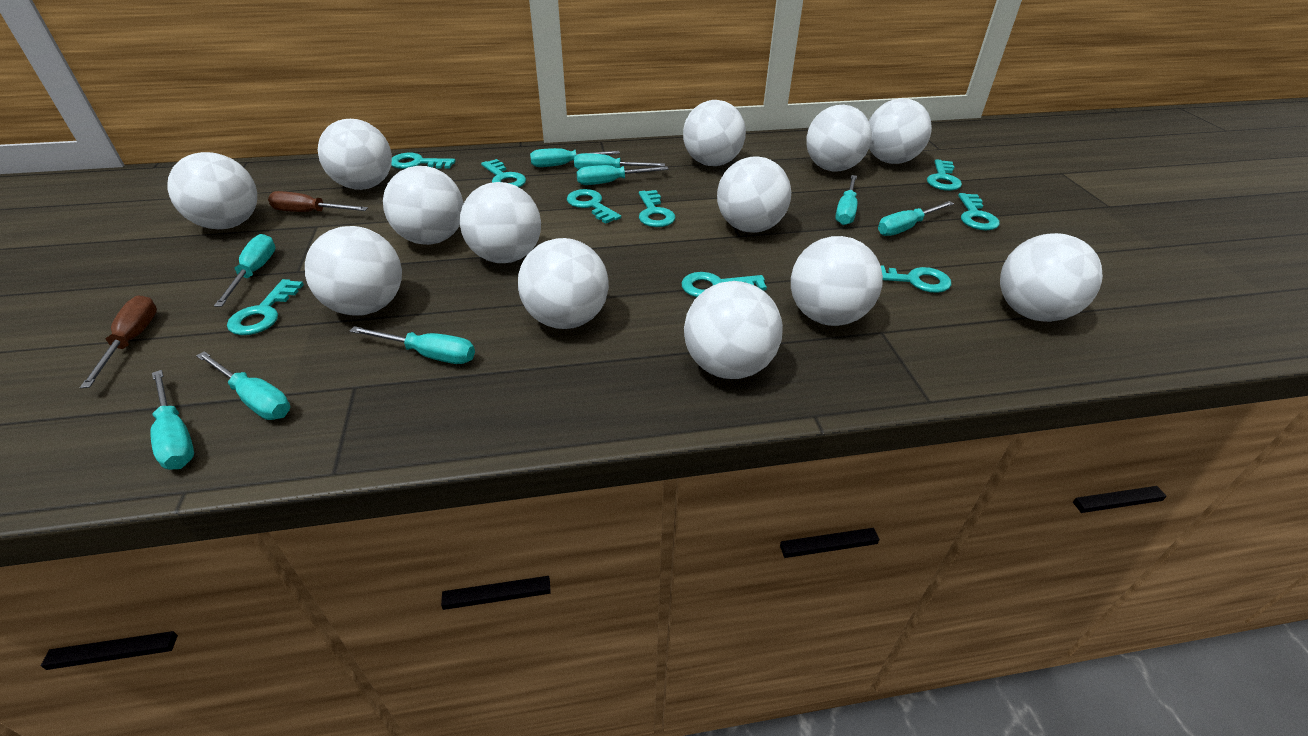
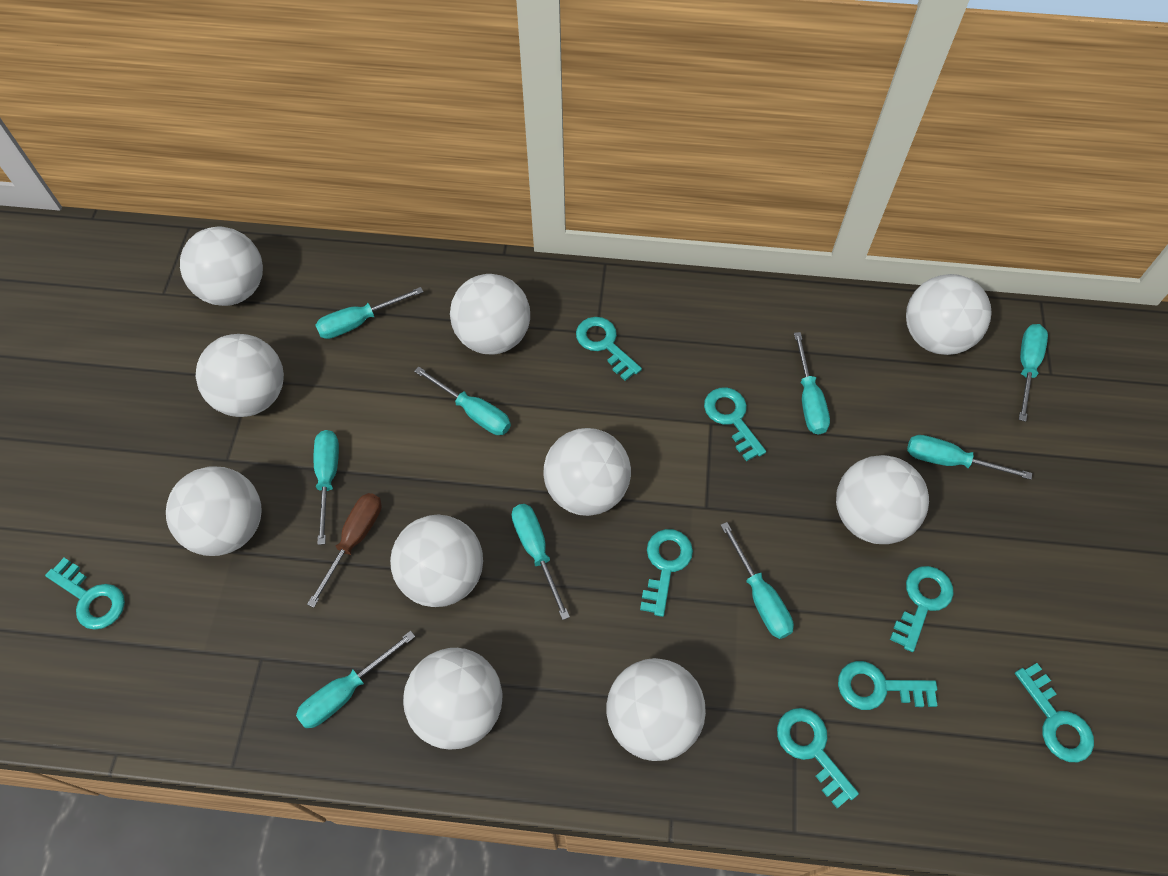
brown screwdriver: [80,295,157,388] [268,191,368,212] = 2 -> [307,493,382,608] = 1
turquoise key: [227,279,304,335] [391,153,456,169] [481,159,526,187] [567,189,621,224] [639,190,675,227] [681,272,767,297] [881,265,951,293] [927,159,962,191] [958,193,1000,230] = 9 -> [45,558,125,630] [576,317,642,381] [640,529,693,617] [704,388,766,462] [777,708,859,808] [838,661,937,710] [890,566,954,652] [1015,663,1094,762] = 8
white ball: [167,152,257,229] [305,226,402,316] [318,119,392,190] [383,166,464,245] [460,182,541,263] [518,238,609,329] [683,100,746,166] [684,281,783,379] [717,156,791,232] [791,236,883,326] [806,105,872,171] [869,98,932,164] [1000,233,1103,322] = 13 -> [166,466,262,556] [180,227,263,306] [196,334,284,417] [390,514,483,607] [403,648,503,749] [450,274,530,354] [544,428,631,516] [607,658,706,761] [836,455,929,544] [906,274,992,355] = 10

